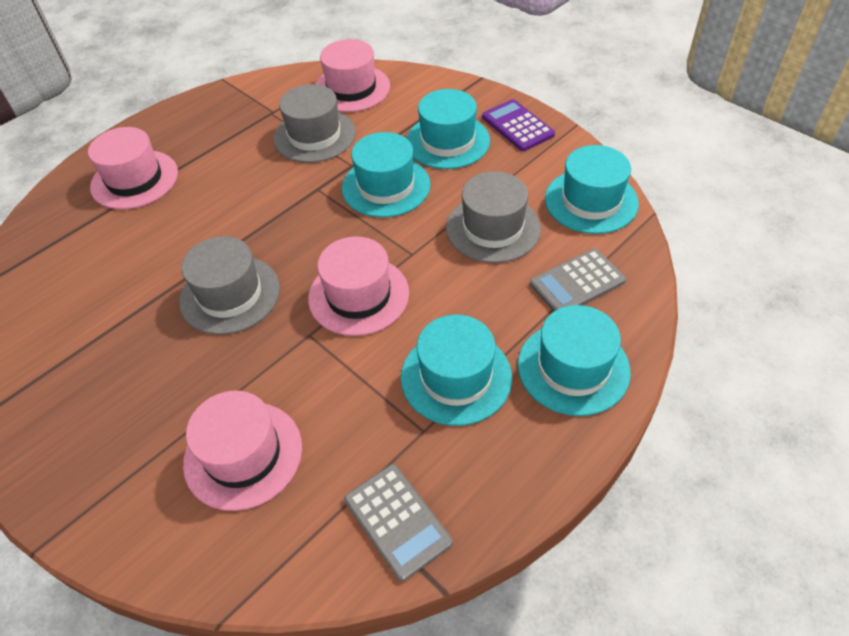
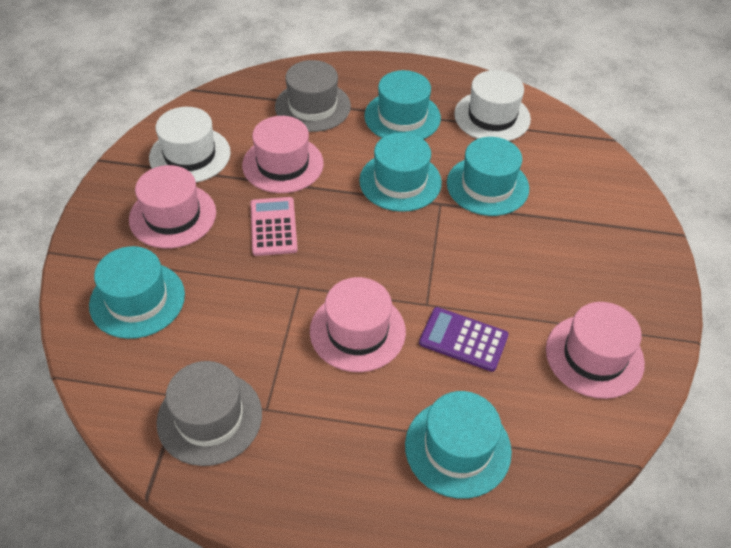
grey calculator: [344,464,453,581] [530,249,626,312] = 2 -> none = 0
grey hat: [179,236,280,335] [273,84,356,163] [446,171,541,263] = 3 -> [156,361,262,466] [275,60,351,132] = 2
pink calculator: none = 0 -> [250,197,298,256] = 1
white hat: none = 0 -> [149,107,231,183] [454,70,531,141] = 2

